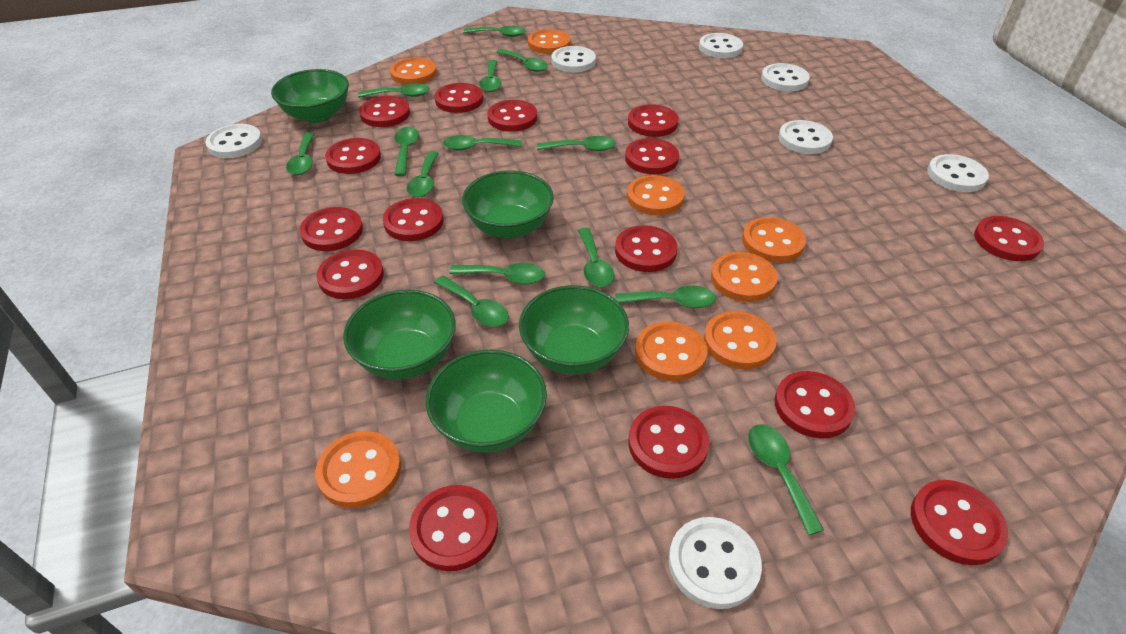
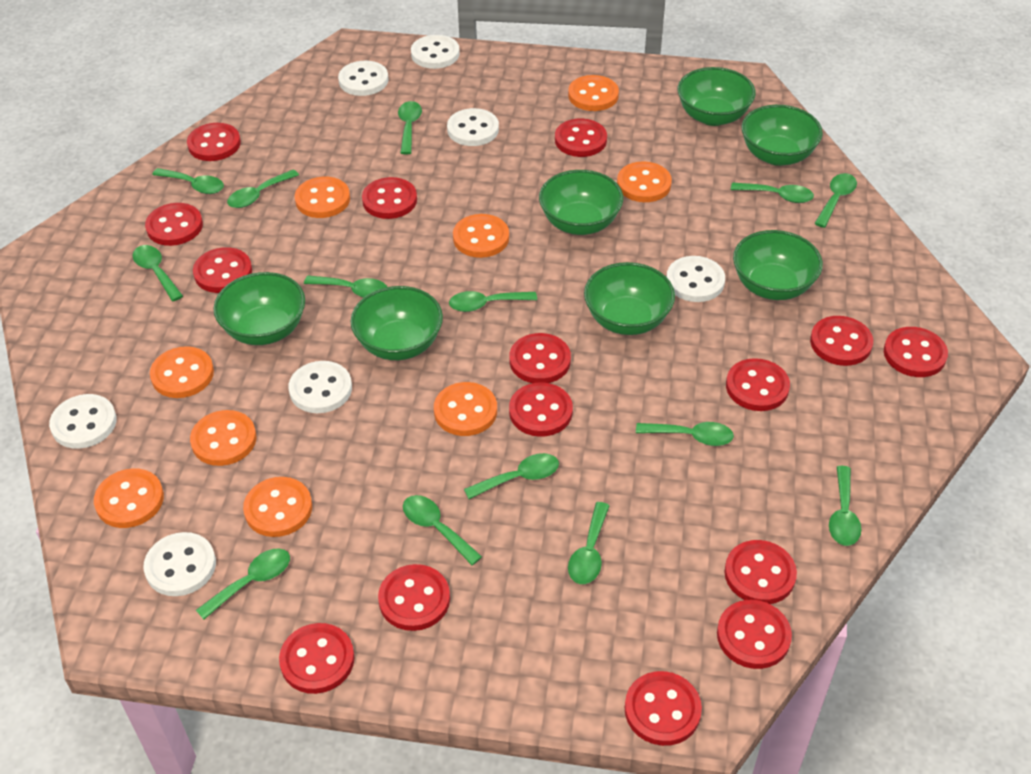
green bowl: [271,69,349,123] [343,289,456,380] [425,350,547,453] [462,170,554,238] [519,285,629,374] = 5 -> [213,272,305,345] [350,286,443,360] [539,170,623,235] [584,262,675,335] [678,67,756,126] [733,230,823,300] [742,105,823,166] = 7
orange button: [315,431,401,508] [390,57,437,85] [528,29,571,54] [627,175,685,215] [635,321,707,382] [704,311,777,370] [711,252,778,302] [742,217,806,263] = 8 -> [94,468,164,528] [150,346,214,398] [190,410,257,466] [243,477,312,537] [295,177,350,218] [434,382,497,436] [453,214,509,258] [568,75,619,111] [617,161,672,202] = 9

